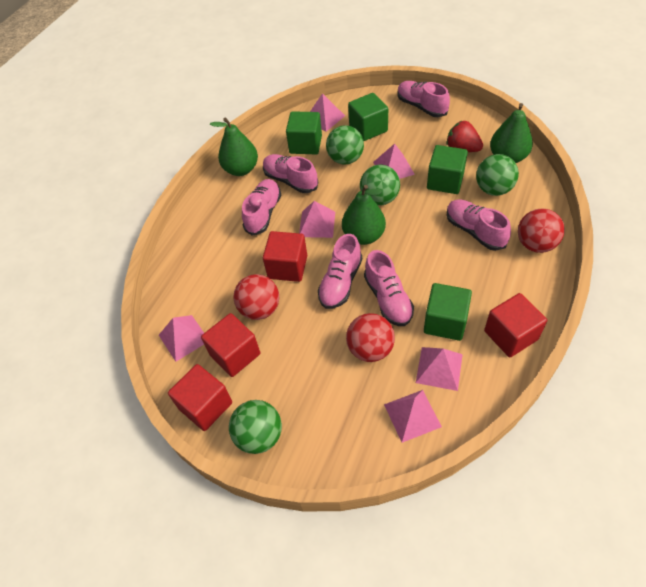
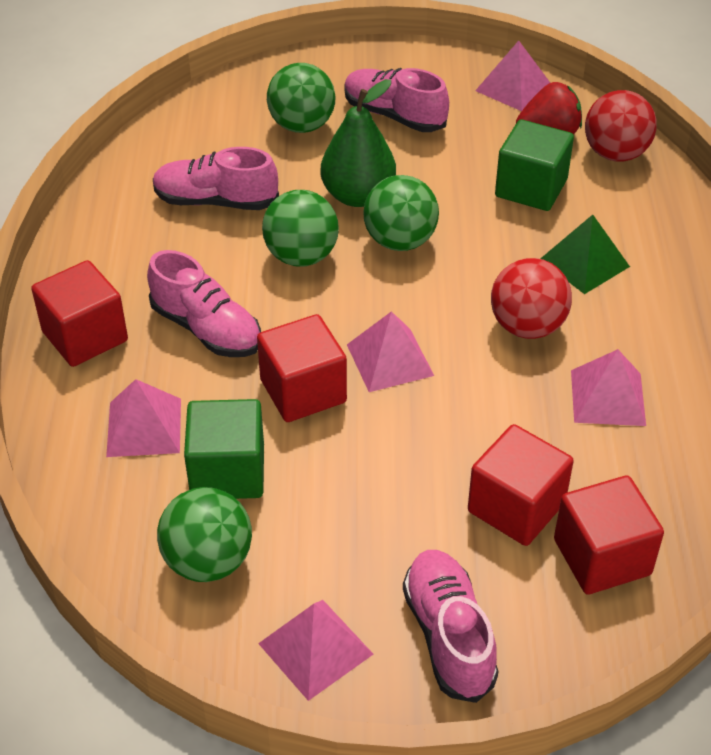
green cube: [286,111,322,154] [348,93,388,141] [424,283,472,341] [427,145,468,194] = 4 -> [184,399,264,499] [495,120,574,211] = 2
green pear: [210,117,258,176] [342,185,386,245] [490,103,533,163] = 3 -> [320,79,396,207] = 1
green pyramid: none = 0 -> [540,215,630,294] = 1
pink pyramid: [159,315,204,362] [299,201,335,238] [310,93,345,132] [373,144,415,179] [384,390,442,443] [416,347,463,391] = 6 -> [106,379,181,457] [258,600,373,701] [347,311,434,392] [475,41,550,111] [571,349,646,426] = 5
pink shoe: [242,179,281,236] [263,154,318,193] [318,234,362,309] [364,250,414,326] [397,81,450,117] [447,200,511,251] = 6 -> [147,250,261,357] [153,147,279,210] [344,68,449,132] [403,550,499,703] = 4
red ball: [233,274,279,320] [346,313,395,362] [518,208,565,253] = 3 -> [491,258,572,339] [585,90,657,161] = 2

